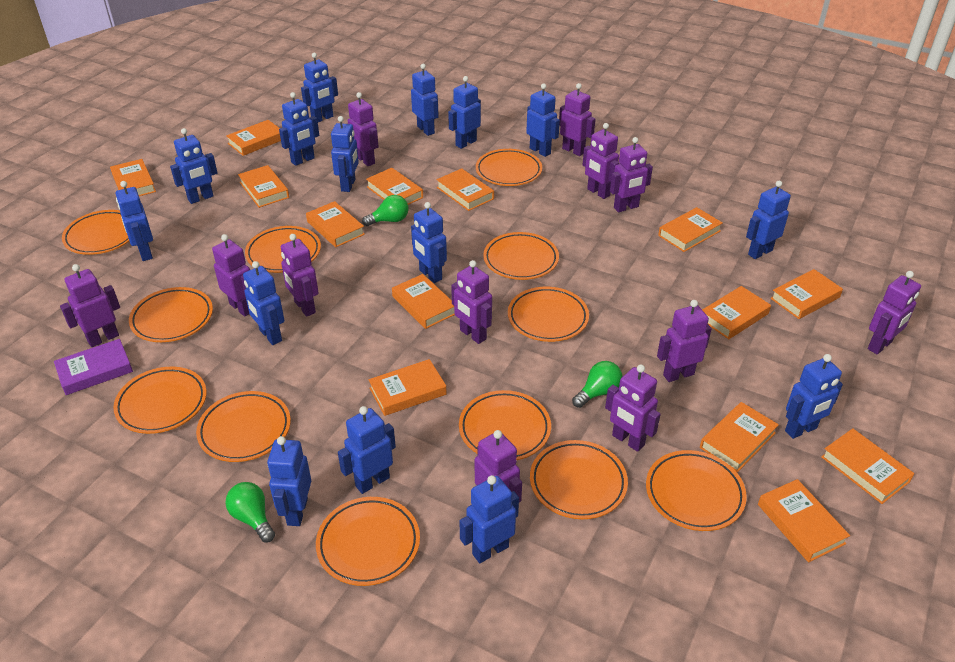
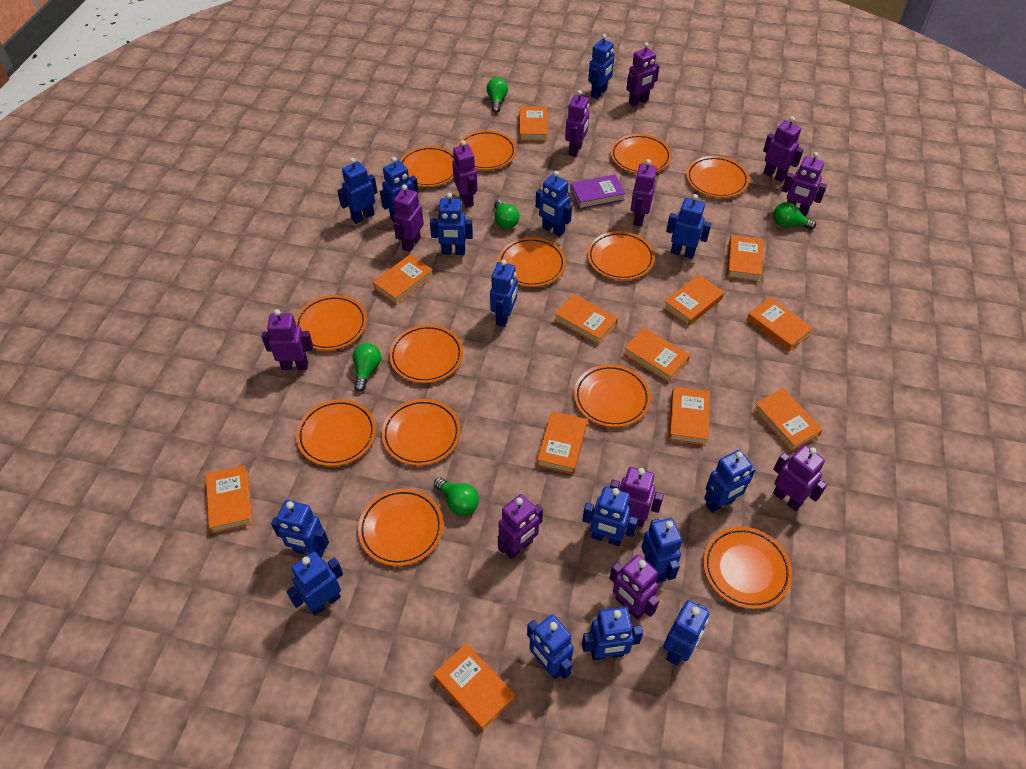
green light bulb: [225,482,275,542] [362,195,408,226] [572,361,622,408] = 3 -> [353,343,381,392] [434,477,479,515] [486,77,508,113] [494,200,519,229] [773,202,816,230] = 5
orange book: [110,159,156,196] [226,120,281,156] [238,165,289,208] [306,201,365,247] [366,168,423,205] [368,359,447,416] [392,274,455,329] [437,168,494,211] [658,207,723,252] [700,402,779,472] [702,286,771,339] [758,479,850,562] [770,269,843,319] [821,428,914,504] = 14 -> [206,465,253,533] [373,254,433,305] [433,643,515,731] [519,106,548,141] [537,411,587,474] [554,294,618,345] [623,328,690,382] [663,275,724,326] [669,387,710,445] [727,235,763,282] [747,297,813,352] [753,388,823,452] = 12
orange plate: [62,210,129,255] [113,367,207,434] [129,287,213,342] [196,391,291,462] [245,226,321,273] [316,497,420,586] [459,390,551,460] [476,149,542,186] [483,232,559,280] [508,287,589,342] [530,440,628,519] [646,450,747,531] = 12 -> [295,295,367,351] [296,399,376,466] [358,489,443,566] [382,399,461,466] [389,325,463,383] [400,146,454,187] [456,130,516,170] [498,237,566,287] [574,364,651,427] [587,231,655,280] [611,134,672,174] [686,156,749,198] [703,527,792,609] = 13

